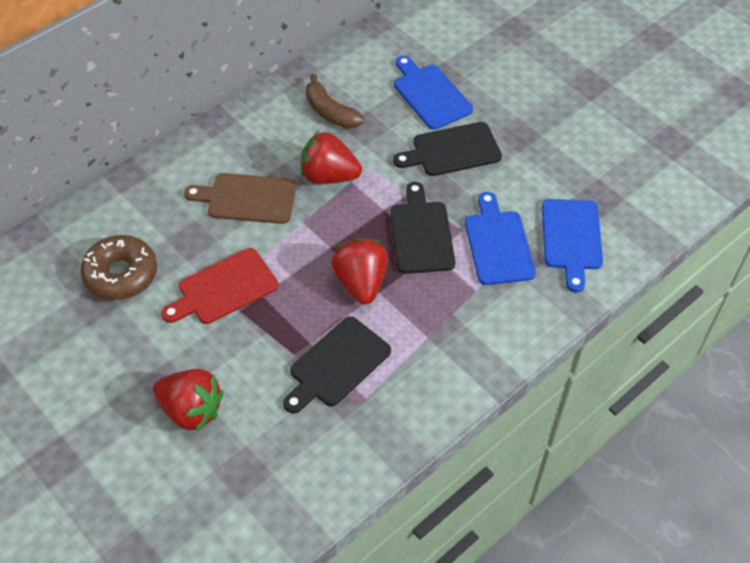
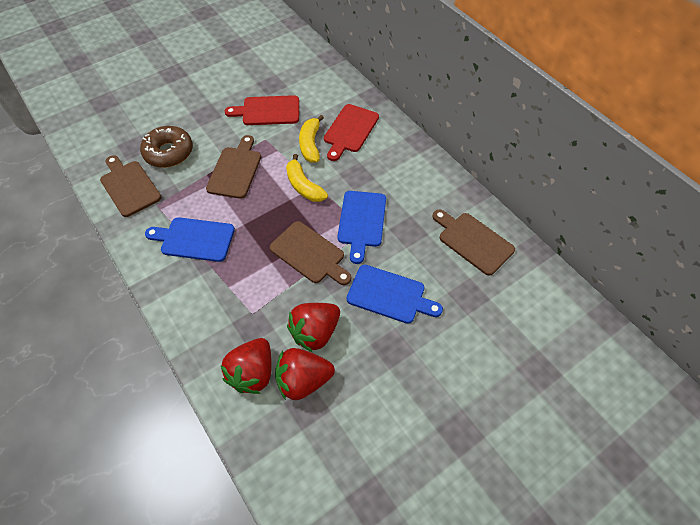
black cutting board: [283,317,391,414] [390,182,455,274] [393,122,502,176] = 3 -> none = 0
brown banana: [306,74,364,129] = 1 -> none = 0
brown cutting board: [184,173,296,224] = 1 -> [100,155,161,217] [206,135,261,199] [270,221,351,285] [433,209,515,276] = 4
red cutting board: [161,248,278,324] = 1 -> [225,95,299,125] [324,104,379,161] = 2
yellow banana: none = 0 -> [286,154,328,202] [299,115,324,163] = 2

